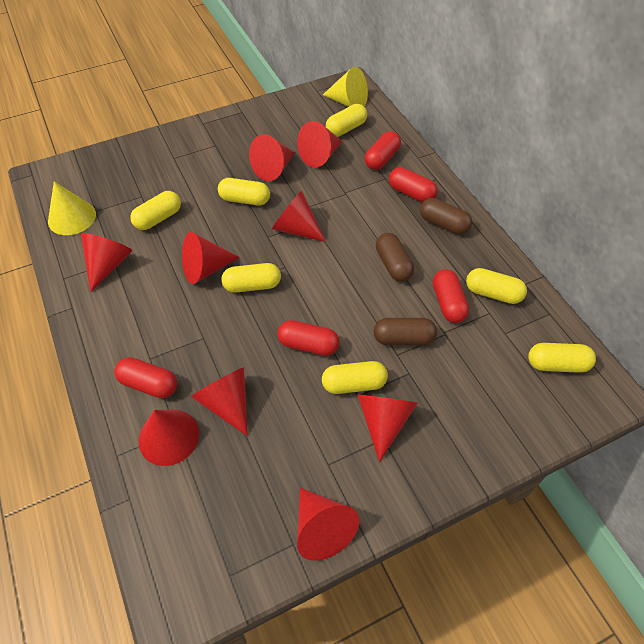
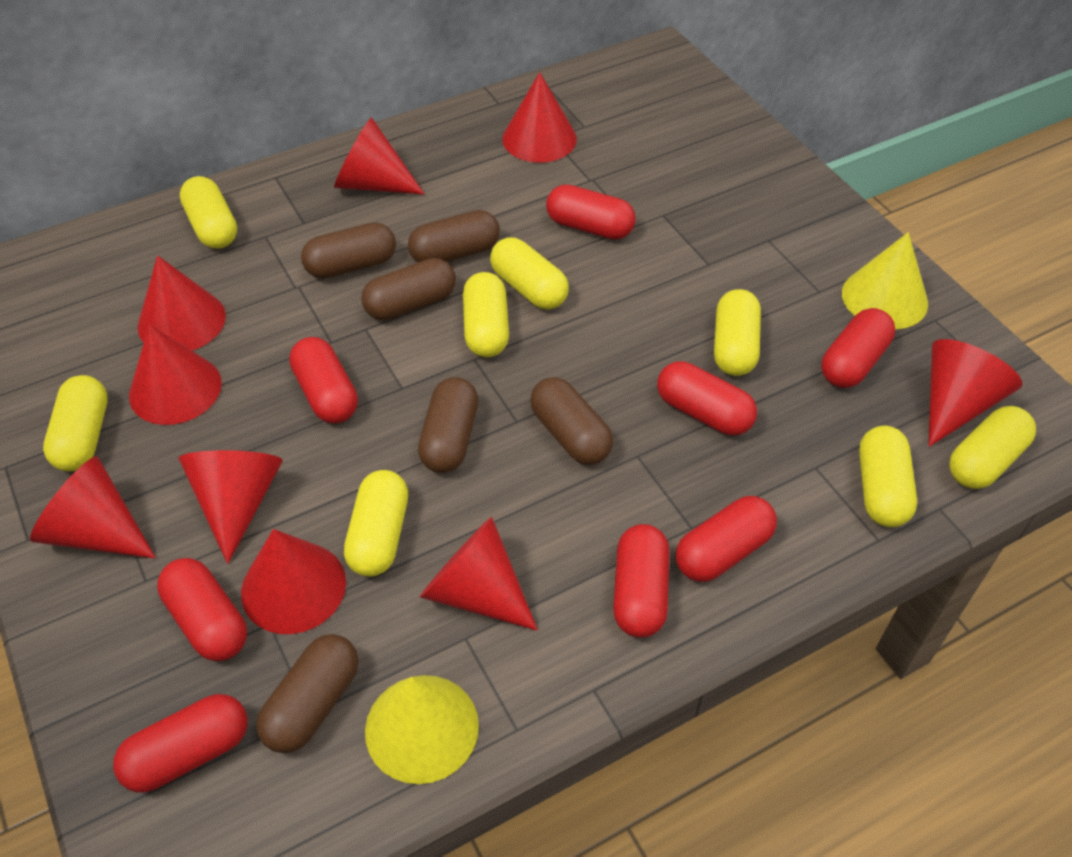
brown capsule: [373,318,437,345] [376,233,414,282] [420,198,472,234] = 3 -> [256,634,358,753] [301,222,396,279] [361,258,456,320] [408,210,500,263] [418,377,478,473] [530,377,613,465] = 6
red capsule: [114,357,177,398] [277,320,340,356] [365,131,401,170] [389,167,438,202] [433,269,469,323] = 5 -> [113,694,248,793] [157,558,247,661] [289,337,358,423] [546,184,636,240] [613,524,670,638] [657,361,757,435] [676,496,777,582] [822,308,895,388] = 8
yellow capsule: [130,191,181,230] [218,178,270,205] [221,263,281,293] [322,361,388,394] [326,104,367,137] [466,268,527,304] [528,343,596,373] = 7 -> [43,375,108,471] [180,176,237,249] [344,470,408,577] [463,272,509,357] [490,237,569,310] [714,289,761,376] [859,426,917,527] [949,406,1036,489] = 8

